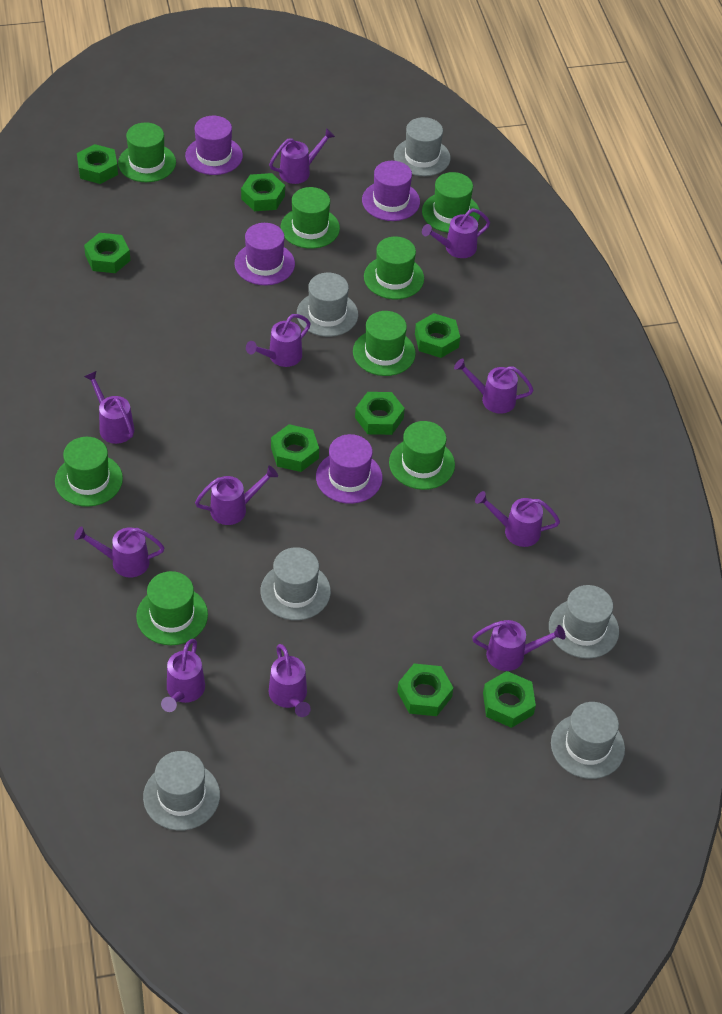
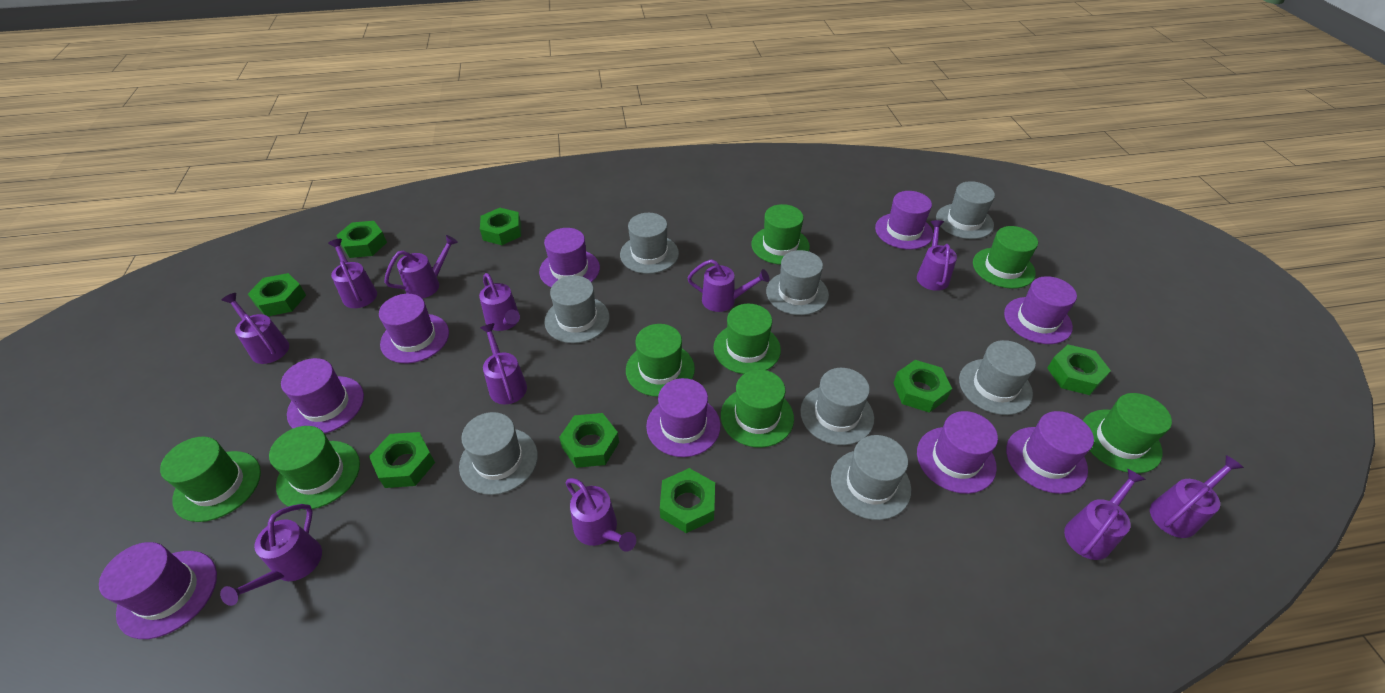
grey hat: [143,751,220,831] [260,547,331,620] [297,273,358,337] [394,117,451,176] [549,585,619,659] [551,702,625,779] = 6 -> [459,412,538,495] [544,275,610,343] [620,213,679,274] [766,250,829,315] [800,368,874,445] [831,435,911,520] [936,181,995,239] [959,340,1036,415] = 8
purple hat: [185,116,243,175] [234,223,295,285] [316,434,382,504] [362,161,420,221] = 4 -> [99,542,217,639] [281,358,364,434] [379,294,449,363] [539,228,600,287] [646,378,721,457] [875,191,933,250] [917,411,998,494] [1004,276,1077,344] [1006,411,1094,494] = 9

